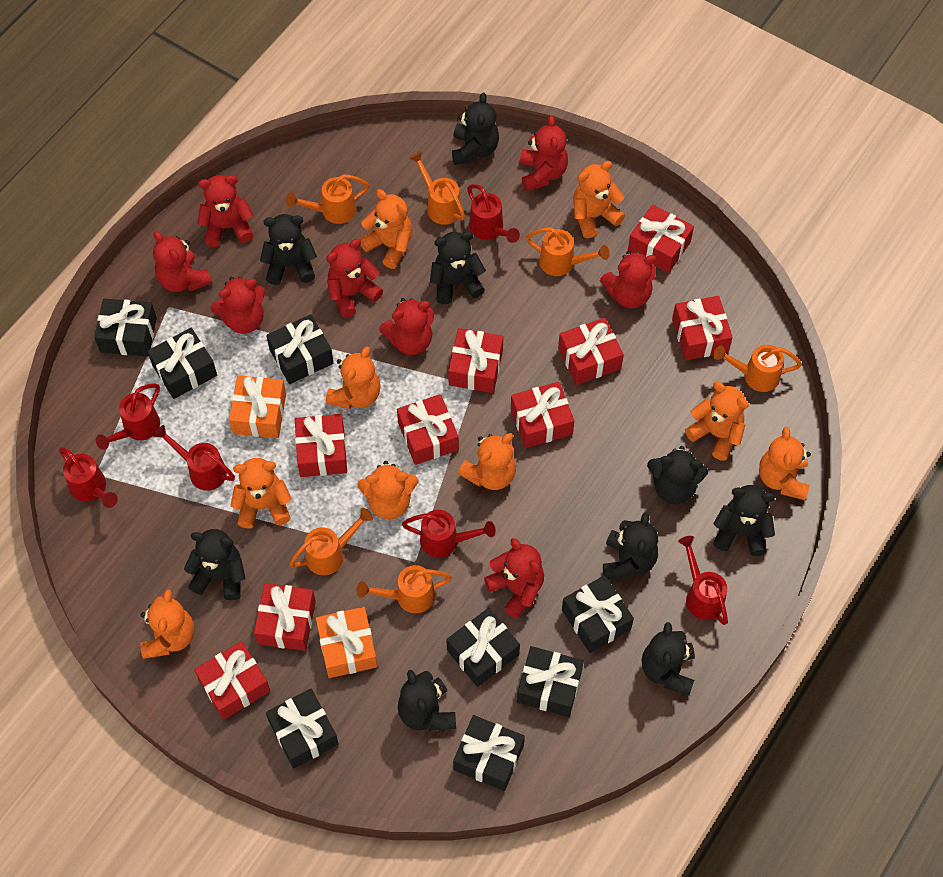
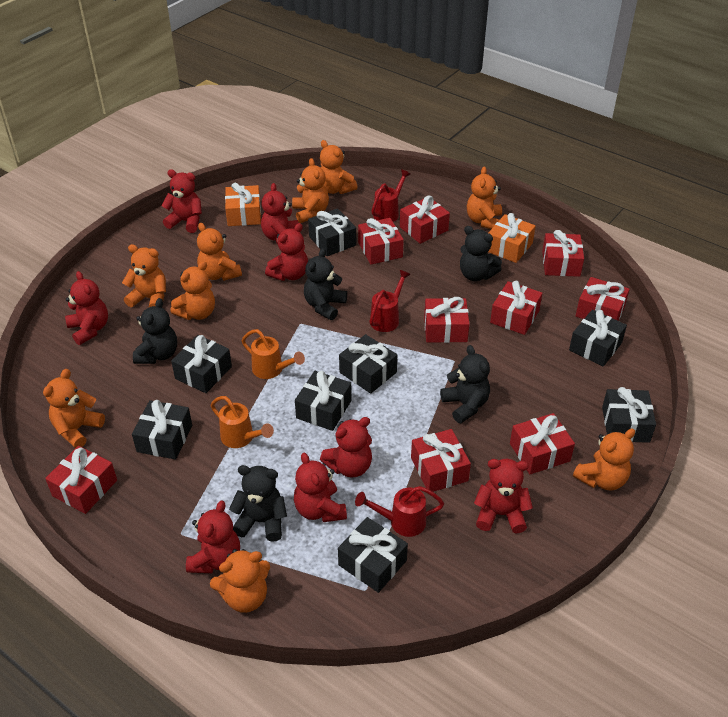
black teddy bear: [184,529,245,600] [260,214,317,285] [398,670,456,732] [430,232,486,304] [452,92,499,165] [603,512,658,580] [642,622,695,696] [647,446,708,504] [713,485,775,556] = 9 -> [133,298,177,364] [229,465,287,542] [304,248,347,320] [440,345,490,423] [460,226,502,281] = 5
orange watering can: [286,174,369,224] [289,508,373,575] [357,565,452,613] [409,151,465,225] [526,227,610,276] [713,344,802,392] = 6 -> [211,396,274,448] [242,329,305,379] = 2
red watering can: [59,447,118,508] [96,383,160,450] [153,425,235,491] [402,510,496,558] [467,184,520,243] [678,536,728,625] = 6 -> [355,486,444,537] [369,270,411,332] [371,169,411,222] = 3

